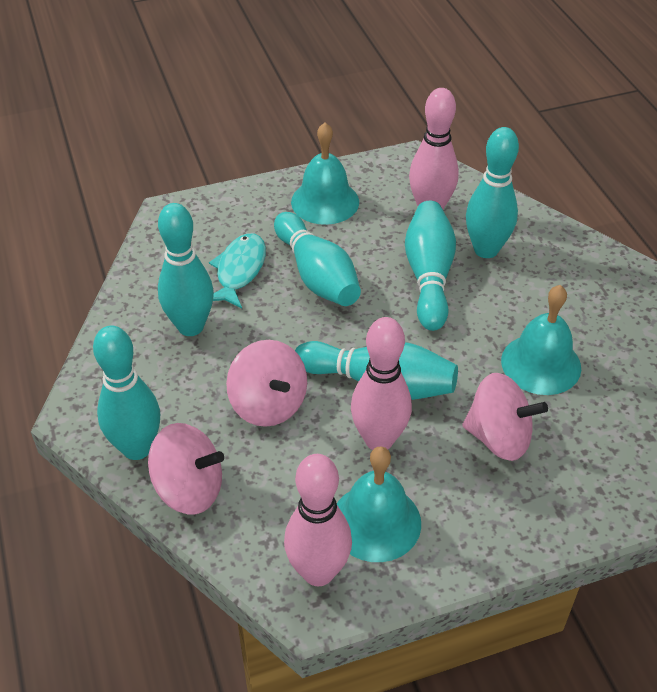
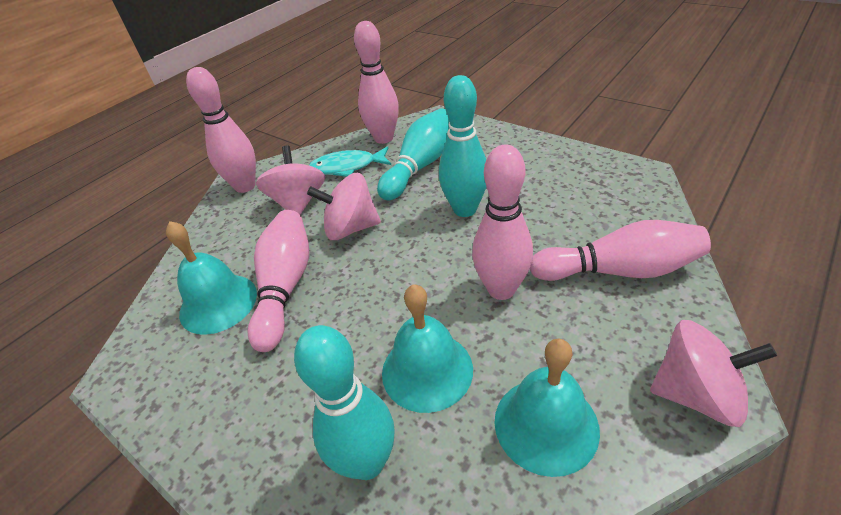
pink bowling pin: [284,454,352,586] [351,317,412,450] [409,88,459,209] = 3 -> [186,67,256,193] [248,210,309,352] [354,21,399,144] [472,145,533,300] [530,220,711,281] = 5
turquoise bowling pin: [93,325,160,460] [158,203,214,336] [274,212,361,306] [295,341,458,400] [405,201,456,331] [466,127,519,258] = 6 -> [294,325,395,480] [377,108,450,201] [439,75,486,217] = 3

